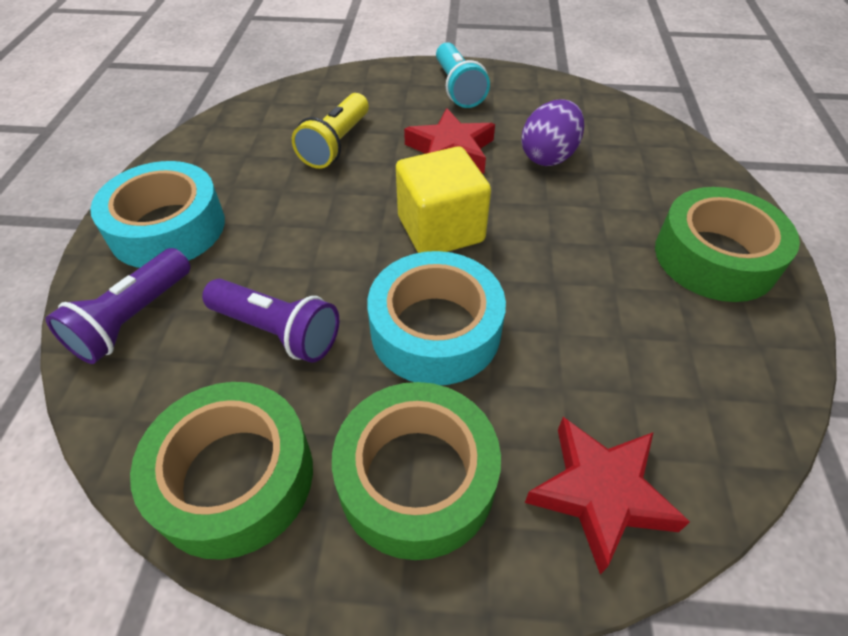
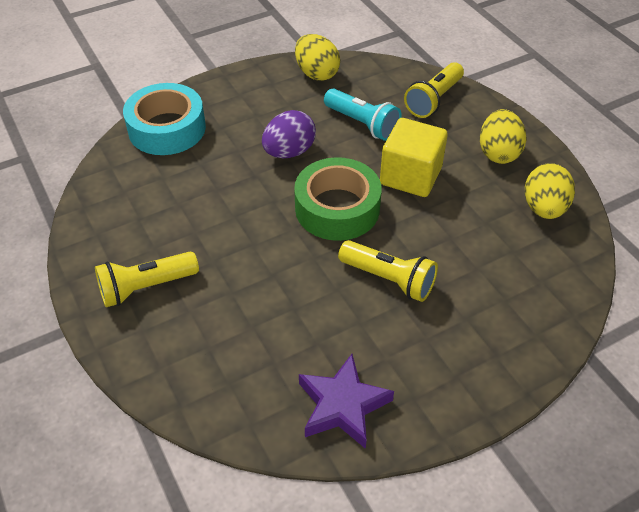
green tape: [130,382,313,560] [332,382,501,560] [655,187,800,302] = 3 -> [294,157,382,241] = 1
purple flashlight: [46,248,191,364] [202,279,339,363] = 2 -> none = 0
purple star: none = 0 -> [299,354,394,449] = 1
red star: [404,108,495,174] [525,417,690,575] = 2 -> none = 0
turquoise tape: [90,161,225,268] [367,251,506,385] = 2 -> [123,83,206,155] = 1
yellow egg: none = 0 -> [295,34,340,81] [480,109,526,164] [525,163,575,219] = 3
yellow flashlight: [292,93,369,169] = 1 -> [95,252,199,307] [338,240,438,302] [404,62,464,118] = 3

